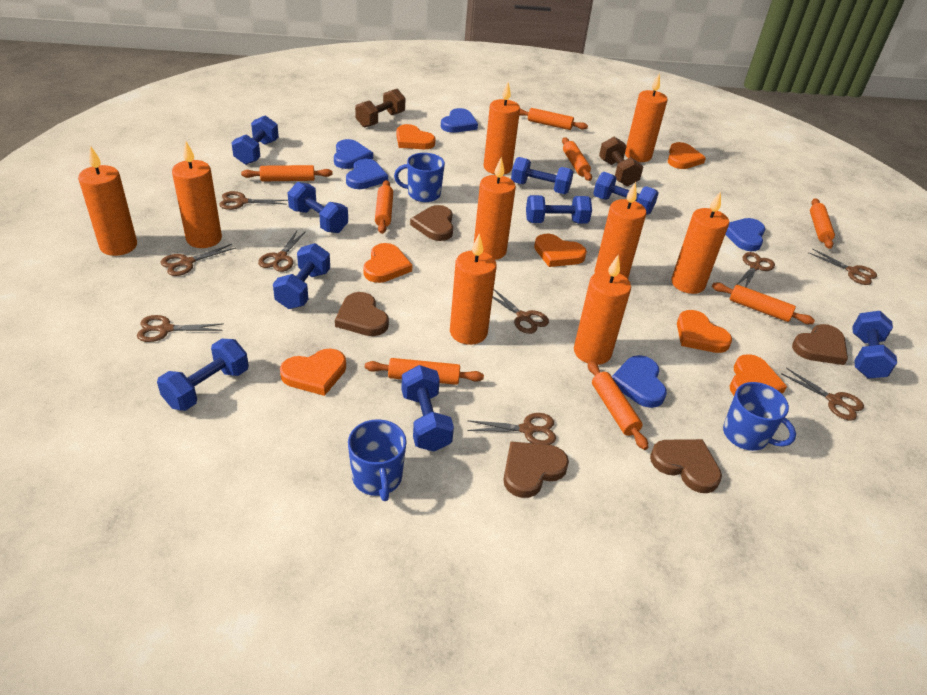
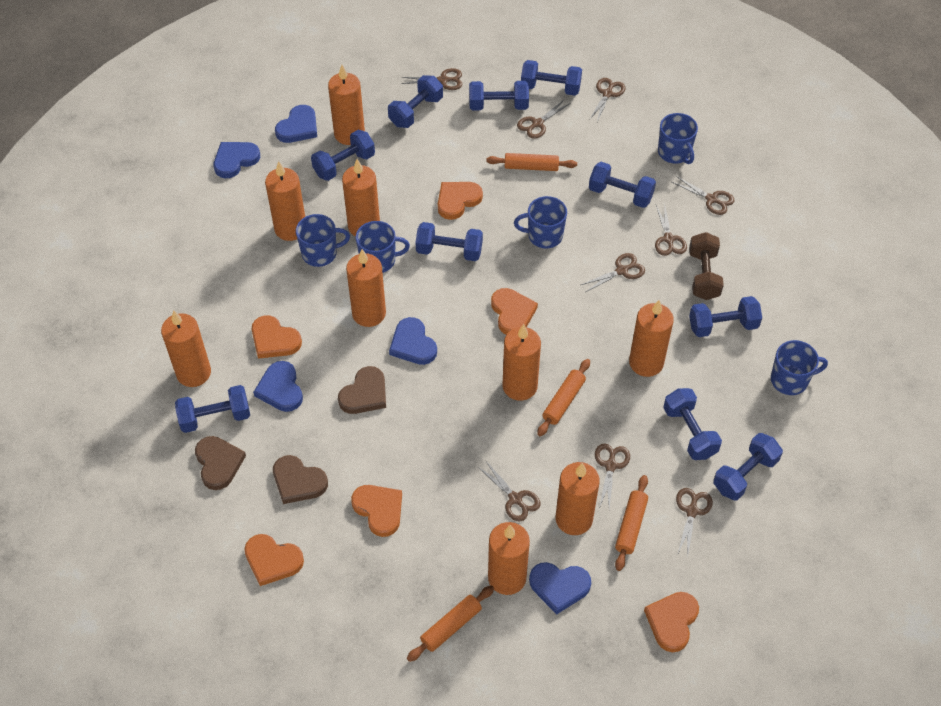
blue dumbbell: [157,339,249,411] [231,115,279,165] [273,243,330,309] [288,182,348,233] [401,365,454,452] [511,157,574,194] [526,195,592,224] [593,172,659,215] [852,311,897,378] = 9 -> [175,385,250,433] [311,130,375,181] [388,75,443,128] [415,222,483,261] [469,81,529,110] [521,60,582,96] [589,162,656,208] [663,388,722,460] [689,296,762,337] [713,433,783,500] = 10
blue mug: [348,419,407,501] [394,153,445,202] [723,382,796,451] = 3 -> [296,214,350,267] [355,221,410,273] [514,196,567,248] [658,113,698,164] [771,340,828,395] = 5
brown dumbbell: [355,89,405,128] [599,137,643,186] = 2 -> [689,232,724,300] = 1
brown heart: [335,292,389,336] [410,205,453,241] [503,441,569,498] [650,439,722,493] [792,324,848,365] = 5 -> [195,436,246,490] [273,455,328,504] [338,366,386,414] = 3
orange heart: [280,349,346,396] [364,243,412,283] [396,124,436,149] [534,234,587,267] [668,142,706,169] [677,310,732,353] [730,354,787,395] = 7 -> [244,534,304,586] [252,315,302,359] [351,485,402,537] [438,182,483,220] [491,288,538,335] [644,592,699,652] = 6
orange rolling pin: [241,165,333,181] [365,358,484,385] [375,180,393,234] [519,108,588,130] [562,137,592,181] [588,360,648,450] [712,282,815,324] [810,198,835,249] = 8 -> [407,585,494,662] [486,153,577,171] [537,359,590,437] [615,475,648,571] = 4

